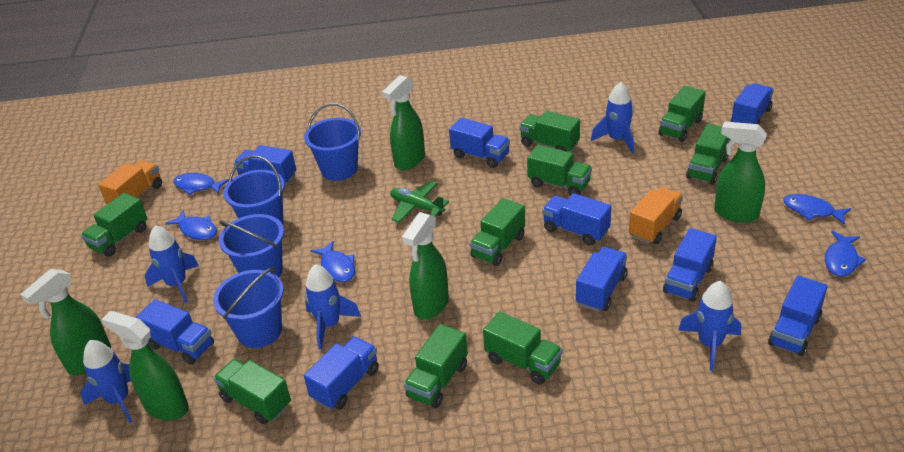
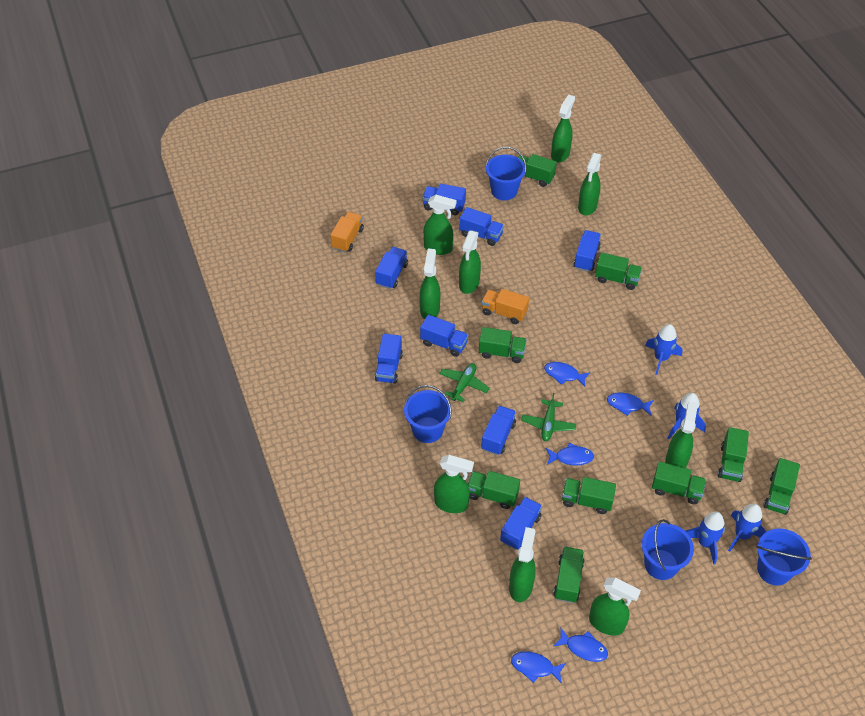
blue rocket: [80,340,133,423] [145,225,199,303] [305,264,361,350] [591,82,634,154] [678,281,741,371] = 5 -> [645,324,682,375] [668,393,706,439] [686,511,725,565] [728,503,767,552] = 4
blue truck: [135,299,214,365] [234,145,296,185] [304,336,379,410] [449,118,510,168] [542,193,611,245] [576,247,627,312] [663,228,717,302] [731,83,774,125] [768,276,828,356] = 9 -> [375,247,408,289] [375,334,403,384] [420,315,468,357] [422,184,466,215] [459,207,504,246] [481,406,516,455] [500,497,542,550] [574,230,601,272] = 8
green plane: [390,181,449,223] = 1 -> [439,363,490,402] [521,393,576,441] = 2
green spray bottle: [20,269,111,375] [101,311,189,420] [382,75,425,170] [402,212,449,320] [714,121,767,223] = 5 -> [419,249,440,319] [423,195,457,255] [434,455,474,513] [459,230,481,294] [509,527,536,602] [551,94,575,163] [578,153,601,215] [589,577,641,636] [665,402,698,468] = 9

